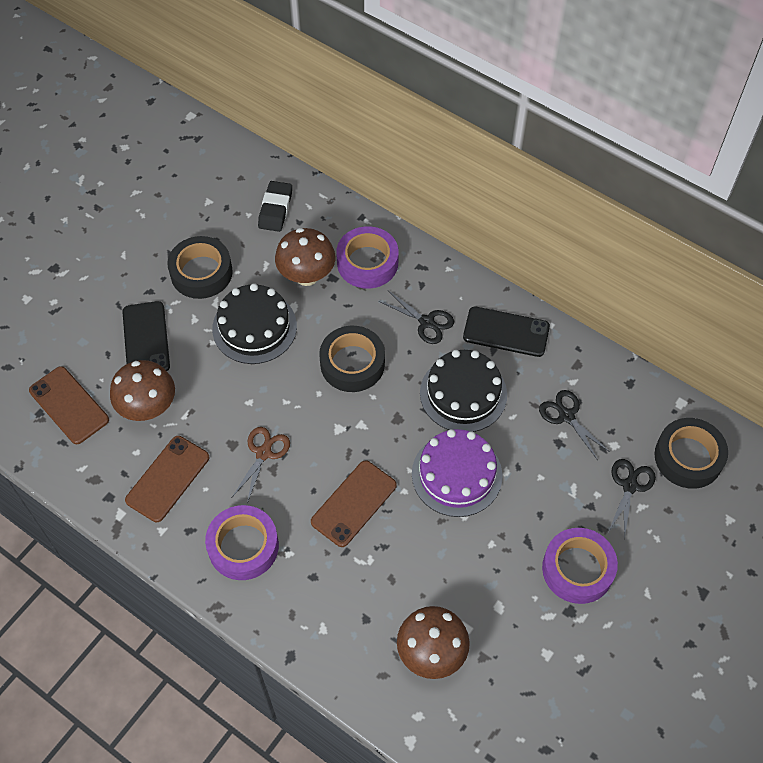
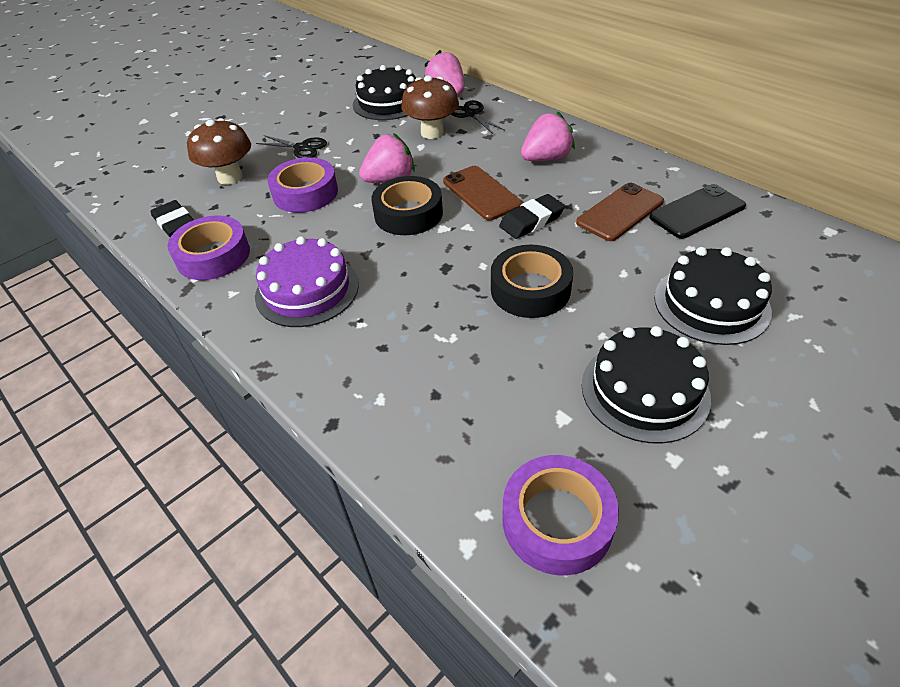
black cake: [212,283,297,364] [420,350,507,432] = 2 -> [353,65,416,120] [582,326,711,443] [654,247,772,345] = 3
black eraser: [258,181,292,232] = 1 -> [151,200,194,237] [499,194,565,239] = 2
black phone: [122,301,170,371] [463,307,550,357] = 2 -> [649,184,746,239] = 1
black scissors: [379,291,454,344] [539,390,610,460] [608,459,656,539] = 3 -> [256,135,327,158] [451,100,505,134] = 2
black tape: [168,236,233,299] [319,326,385,392] [655,418,728,489] = 3 -> [371,176,443,235] [491,245,573,318] = 2
brown mushroom: [110,360,175,421] [275,228,335,286] [397,606,470,679] = 3 -> [187,118,251,185] [401,75,459,139] = 2
brown phone: [29,366,109,445] [125,436,209,522] [311,460,397,547] = 3 -> [443,166,522,221] [576,183,664,241] = 2
brown scissors: [232,427,290,503] = 1 -> none = 0
pink strawberry: none = 0 -> [359,133,415,183] [424,50,464,95] [521,111,575,161] = 3

